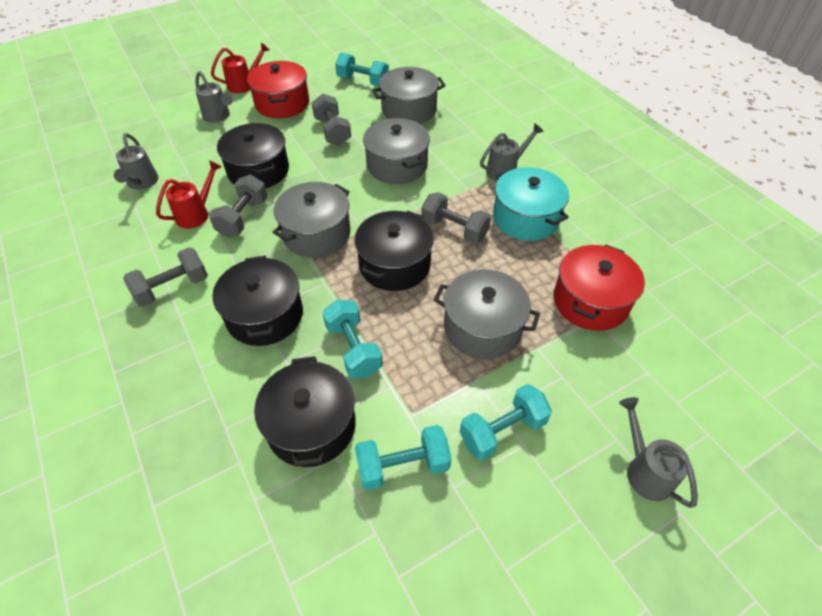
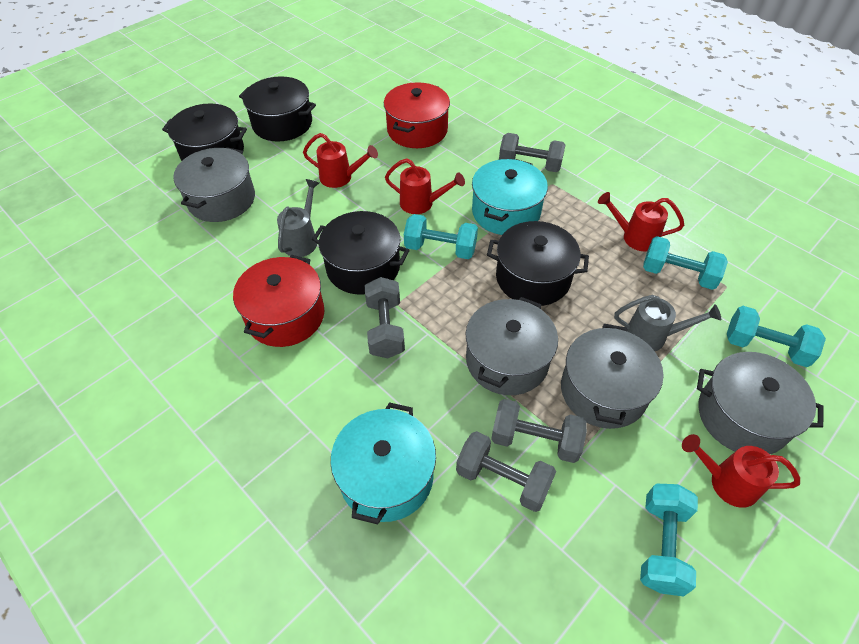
grey watering can: [114,133,158,190] [195,71,233,123] [480,123,544,181] [619,397,698,508] = 4 -> [277,179,319,257] [614,295,721,351] = 2
red watering can: [156,160,222,229] [211,43,270,93] = 2 -> [303,133,378,188] [385,158,465,214] [598,192,684,251] [682,434,800,508] = 4
turquoise pot: [493,167,569,241] = 1 -> [331,402,436,525] [472,159,548,235] = 2

